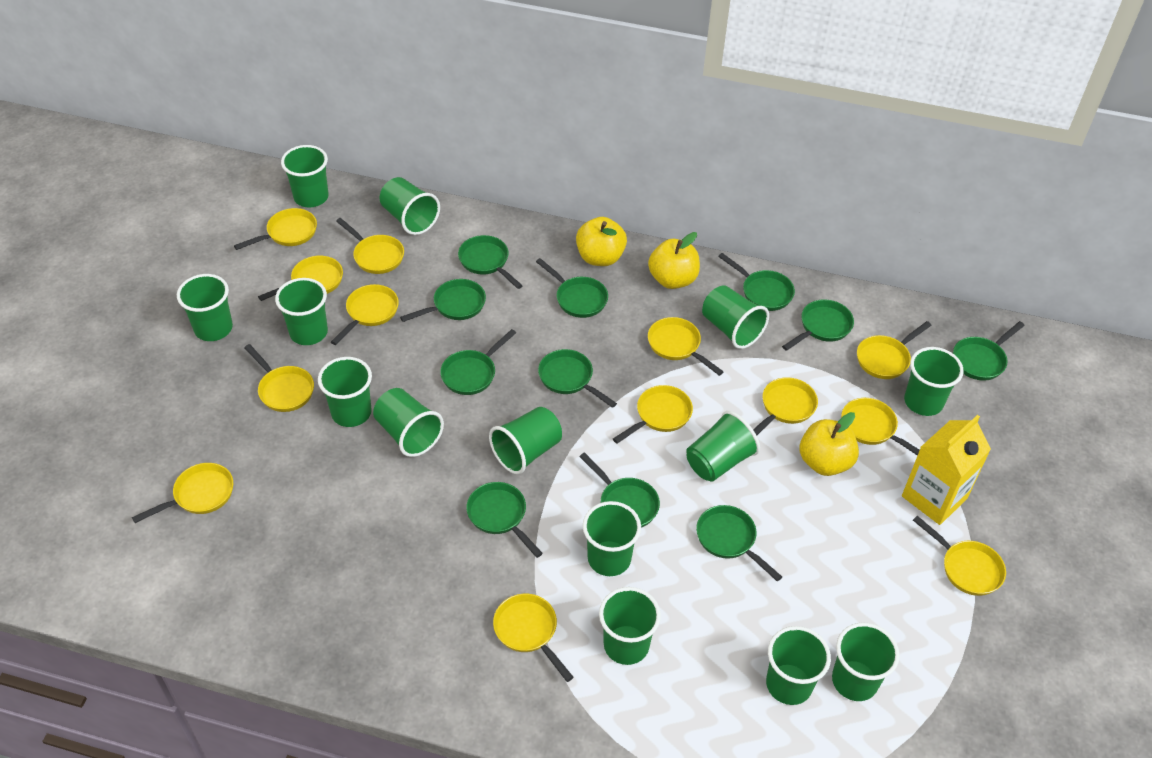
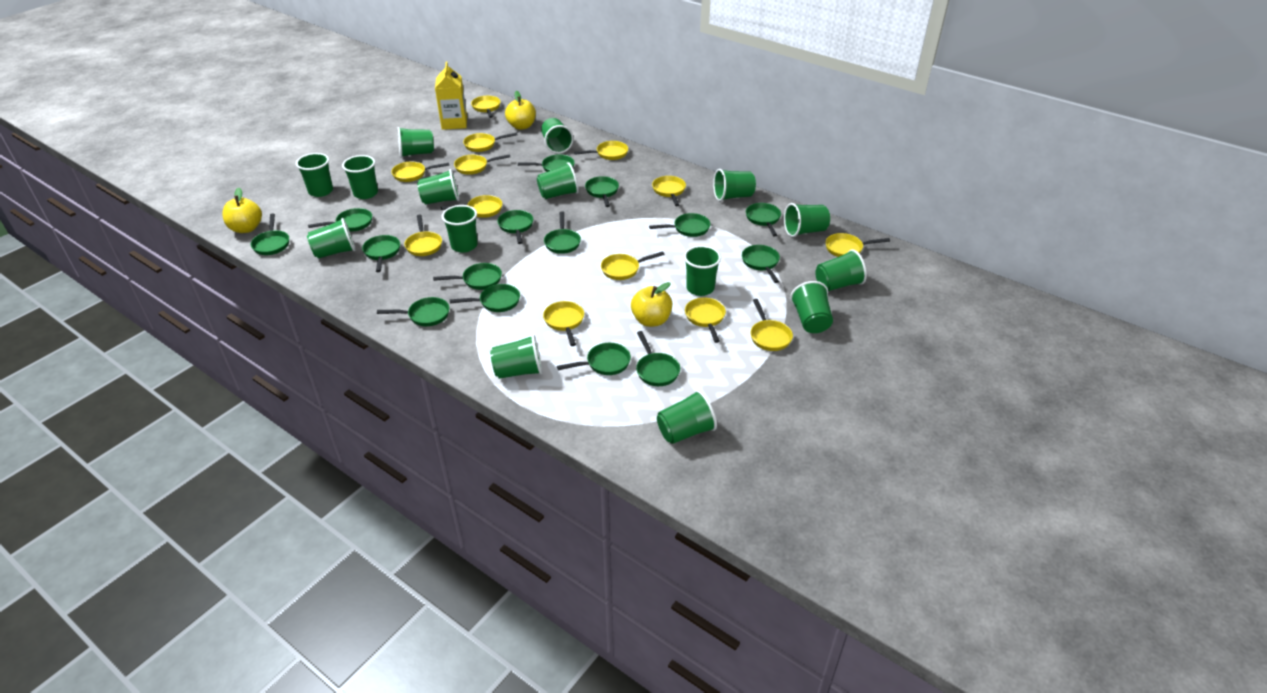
green cup: [177,274,233,341] [275,278,328,345] [281,145,329,207] [318,357,372,427] [373,388,444,457] [380,177,440,235] [489,407,562,475] [583,501,641,576] [599,587,661,665] [686,411,760,481] [702,285,769,349] [766,626,831,705] [832,623,900,701] [904,347,964,416] = 14 -> [296,153,333,197] [307,218,356,258] [342,155,378,199] [397,127,434,158] [417,169,459,204] [442,205,478,252] [490,334,542,379] [537,162,579,199] [541,118,574,154] [657,390,717,444] [684,245,721,296] [713,169,756,201] [784,203,830,237] [790,281,833,333] [815,249,867,291] = 15
green pan: [400,279,486,322] [440,329,516,395] [458,235,523,289] [466,482,543,558] [536,258,608,318] [538,349,617,408] [579,452,660,528] [696,505,782,581] [718,253,795,311] [782,299,854,351] [953,321,1025,381] = 11 -> [251,213,289,255] [308,208,372,231] [362,235,400,272] [377,297,449,326] [433,263,502,290] [450,284,520,312] [497,210,533,244] [518,155,575,172] [544,211,581,254] [557,343,631,375] [585,176,619,207] [636,331,680,386] [649,213,711,237] [742,245,780,283] [746,203,781,237] = 15

